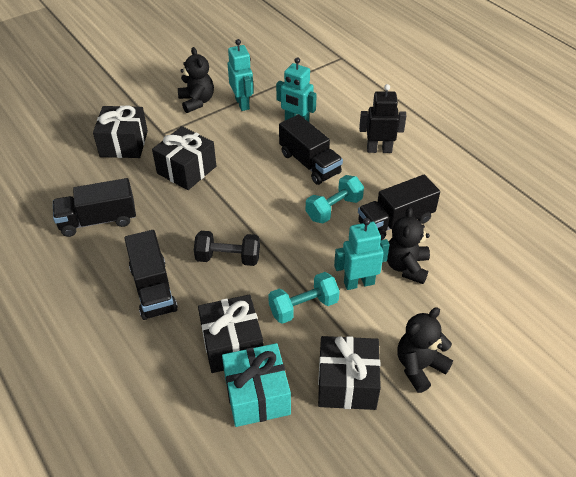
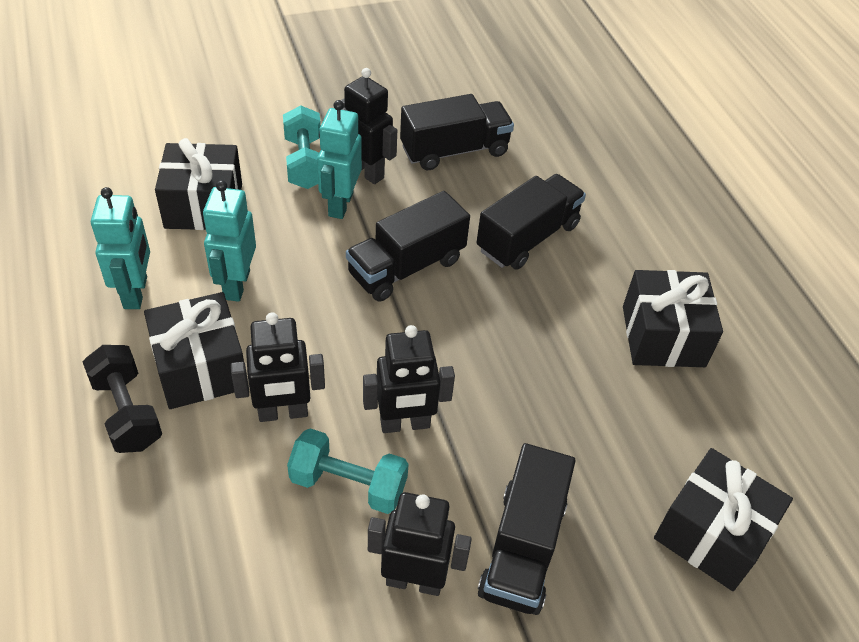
black robot: [359,84,407,153] = 1 -> [231,312,325,422] [341,68,397,184] [363,325,455,433] [368,492,472,596] = 4
black teddy bear: [178,47,214,113] [387,207,430,284] [397,307,453,393] = 3 -> none = 0
turquoise gift: [222,343,291,427] = 1 -> none = 0

